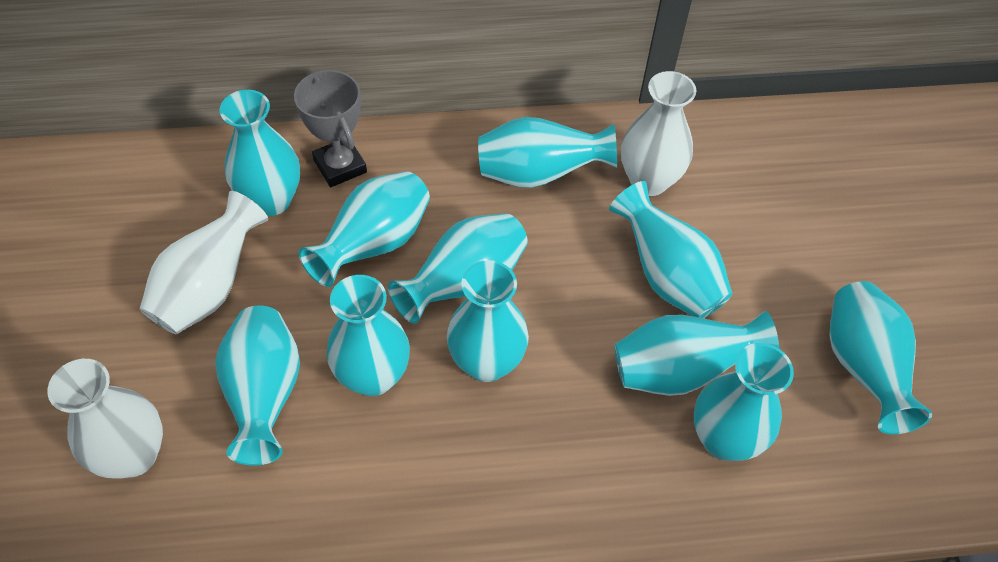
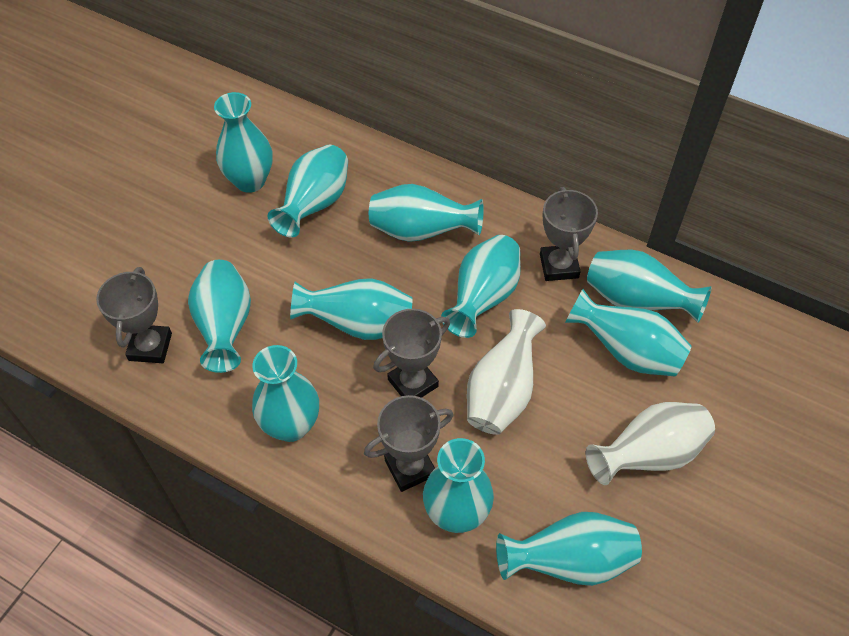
grey trophy: [294,70,367,187] = 1 -> [96,267,172,363] [364,395,453,492] [373,309,450,398] [540,187,598,281] = 4
white vase: [47,359,163,478] [140,191,268,334] [621,71,696,196] = 3 -> [467,309,546,435] [586,402,715,485] = 2

